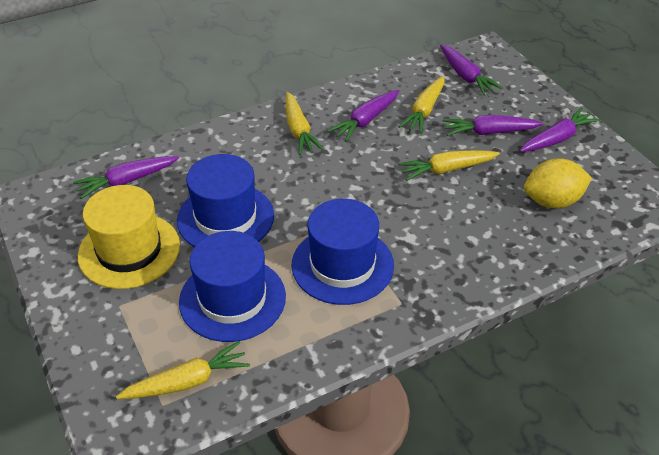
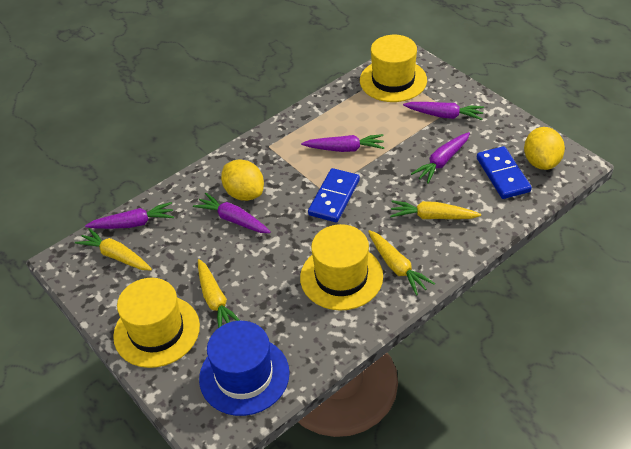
blue domino: none = 0 -> [308,168,360,222] [477,146,532,199] = 2
blue hat: [177,154,274,247] [179,231,286,342] [291,199,394,305] = 3 -> [199,321,290,416] = 1
yellow hat: [78,185,180,289] = 1 -> [113,278,200,368] [300,224,383,311] [360,35,427,102] = 3
yellow lemon: [524,159,592,209] = 1 -> [221,159,264,201] [524,127,565,170] = 2

